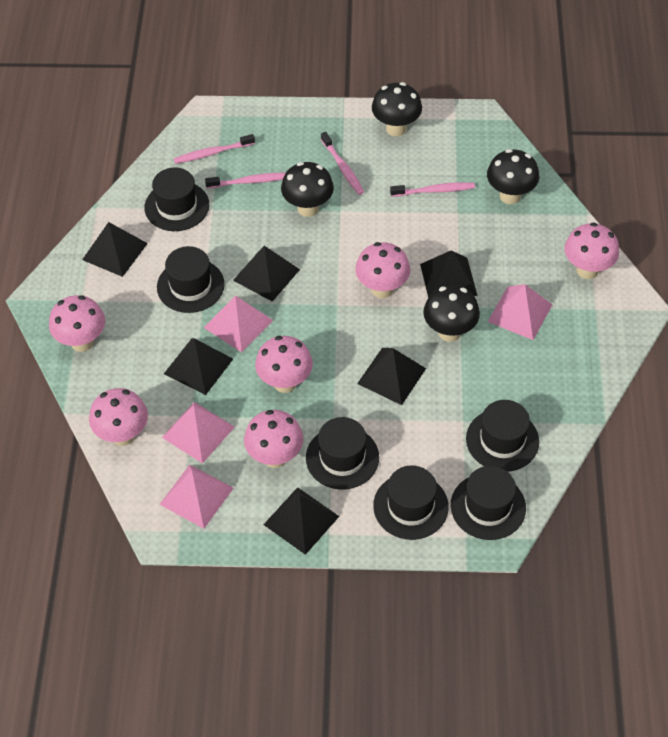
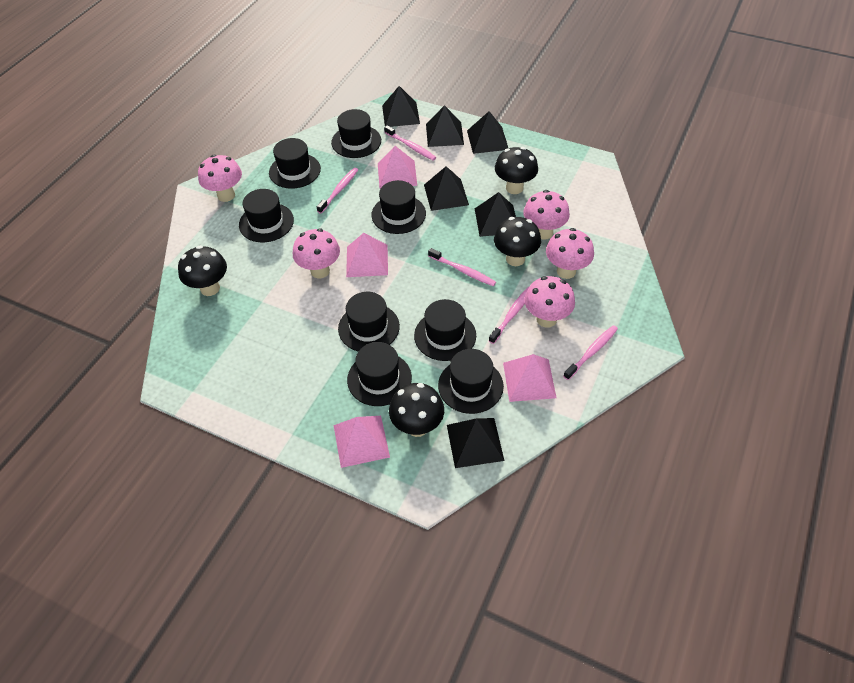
black hat: [144,167,209,231] [157,246,225,313] [306,417,379,490] [373,466,449,540] [451,466,526,540] [466,400,539,472] = 6 -> [239,189,294,242] [269,138,321,189] [331,109,381,158] [338,292,400,351] [347,342,412,406] [372,180,426,234] [414,299,476,361] [438,349,504,414] = 8
pink mushroom: [49,295,105,352] [89,388,148,446] [244,410,303,468] [255,336,313,393] [355,242,410,298] [565,222,619,279] = 6 -> [198,155,242,202] [293,229,340,278] [523,190,570,240] [524,276,575,328] [546,228,594,279] = 5
pink toothbrush: [174,134,255,164] [205,173,285,188] [321,132,364,195] [390,182,475,197] = 4 -> [317,168,358,214] [384,125,436,160] [428,248,496,286] [489,287,529,344] [563,325,618,380] = 5

